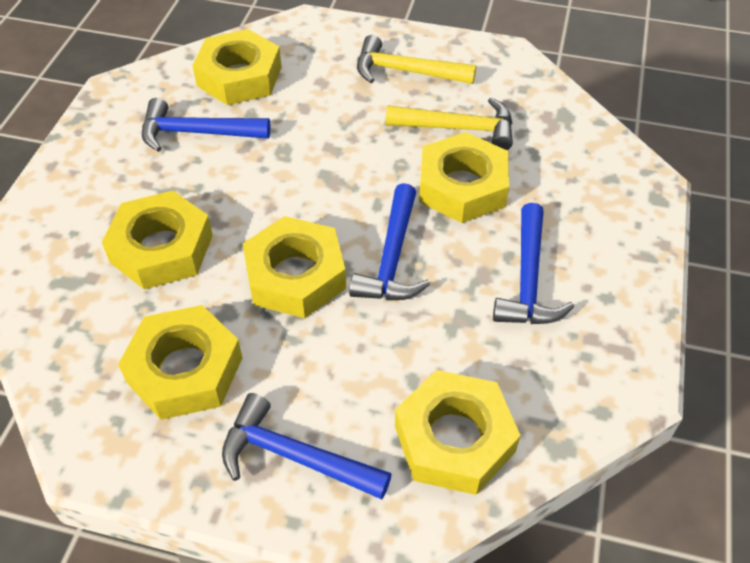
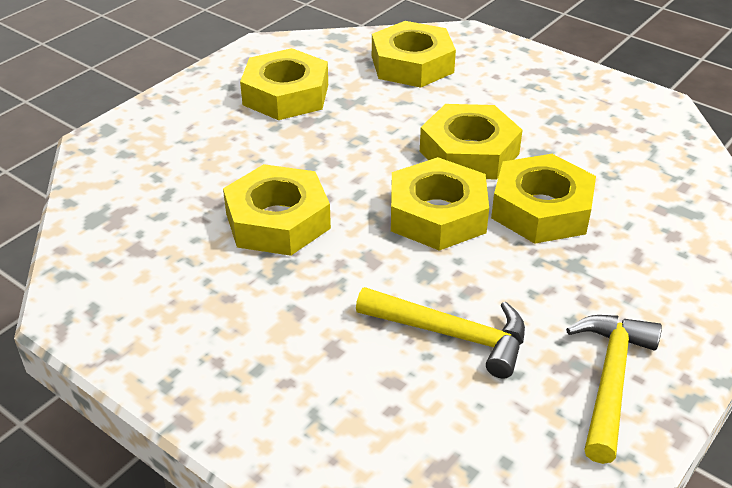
blue hammer: [142,98,271,152] [222,393,392,499] [349,183,430,300] [493,203,574,324] = 4 -> none = 0

